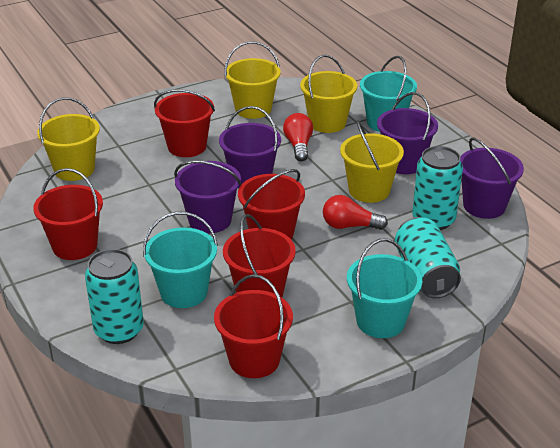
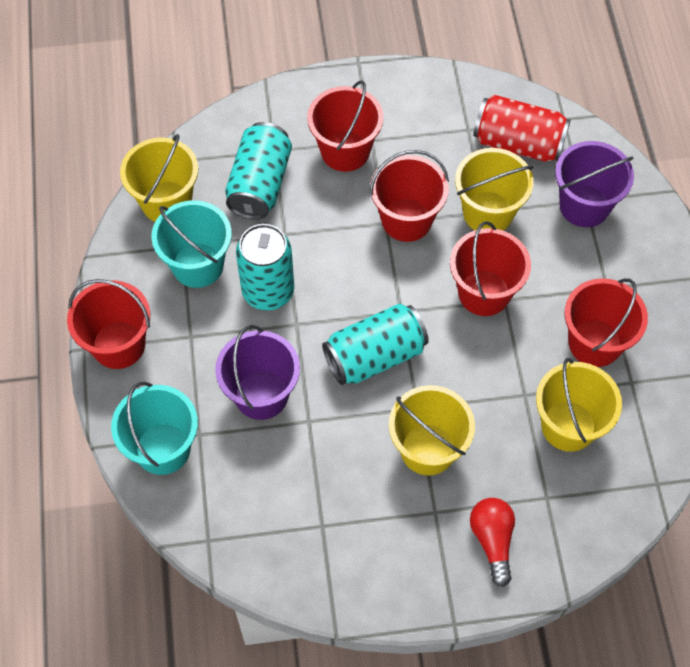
purple bucket: [174,161,241,233] [219,106,281,189] [377,92,438,174] [460,137,524,219] = 4 -> [215,325,300,420] [555,141,634,227] = 2
red can: none = 0 -> [473,95,571,162] = 1
red light bulb: [283,113,313,161] [323,195,388,230] = 2 -> [470,498,515,587] = 1
turquoise bucket: [143,212,218,308] [347,238,422,338] [360,56,417,132] = 3 -> [111,382,198,475] [151,200,232,288] = 2

